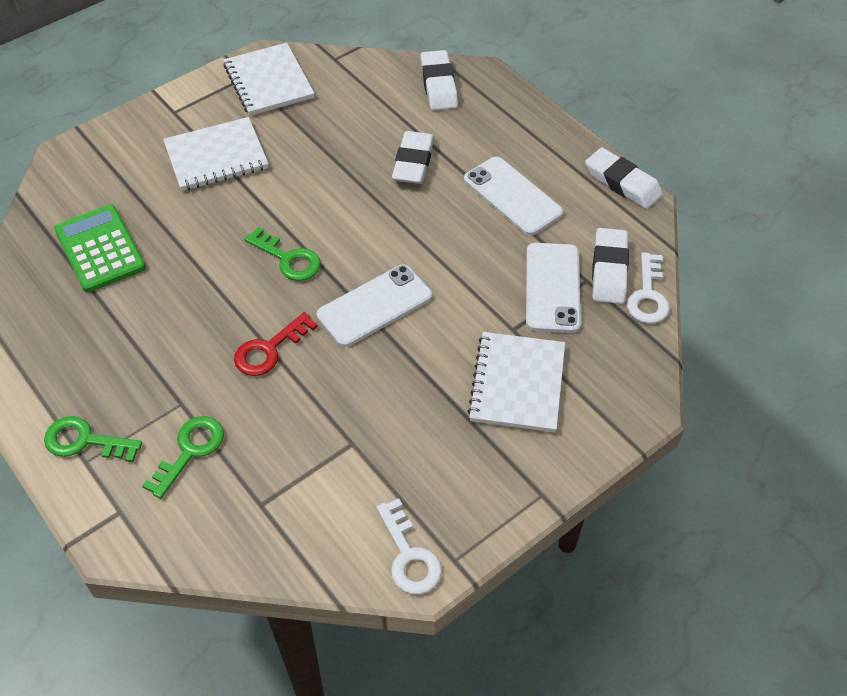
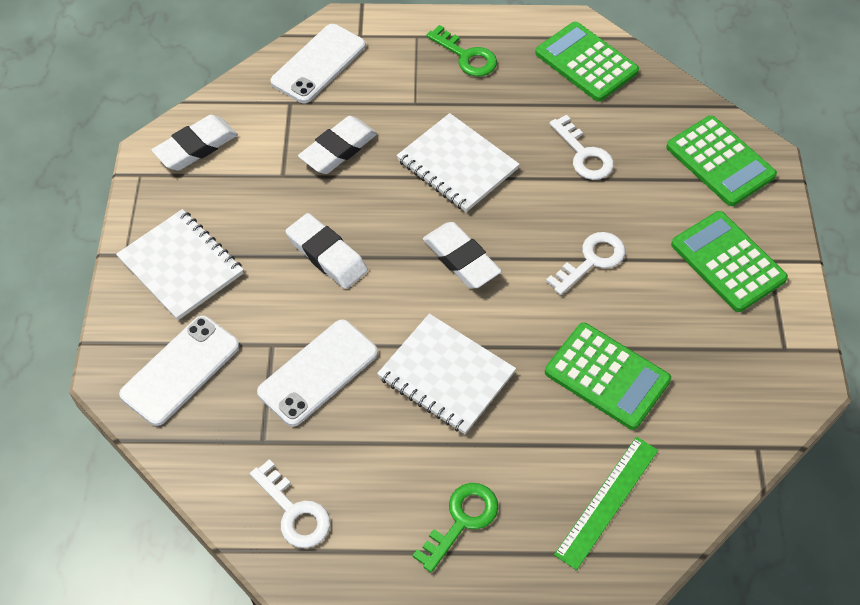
green calculator: [54,205,146,293] = 1 -> [535,22,639,102] [545,323,671,430] [666,116,777,206] [671,211,788,312] = 4
green key: [44,416,142,462] [142,416,224,499] [244,227,321,281] = 3 -> [412,483,498,573] [426,25,497,76] = 2
green ruler: none = 0 -> [554,437,658,570] = 1
red key: [234,312,318,376] = 1 -> none = 0
white key: [376,498,442,594] [627,252,669,324] = 2 -> [250,459,330,548] [546,232,625,295] [549,115,614,180] = 3

